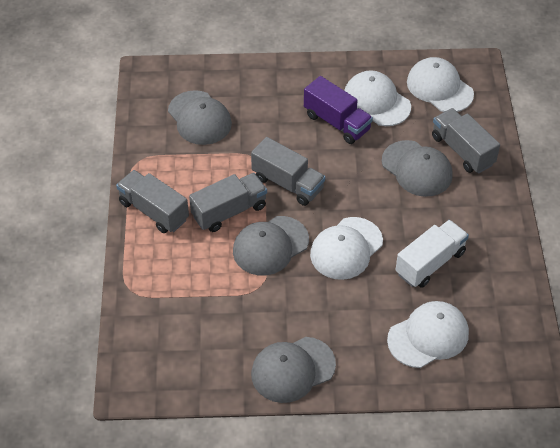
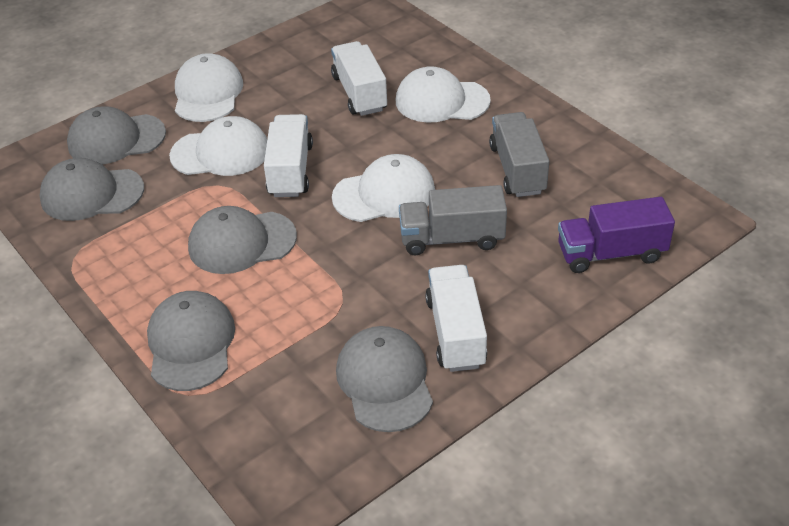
grey cap: [168,90,232,145] [233,216,309,276] [251,337,336,403] [382,140,453,197] = 4 -> [40,158,144,221] [67,106,166,164] [147,291,235,391] [188,206,297,274] [336,326,433,432] = 5
grey truck: [116,170,189,233] [189,173,267,232] [251,137,325,206] [432,108,500,173] = 4 -> [399,185,507,255] [489,112,549,197] = 2
white truck: [395,220,469,288] = 1 -> [264,114,313,197] [331,41,387,116] [425,265,487,372] = 3

